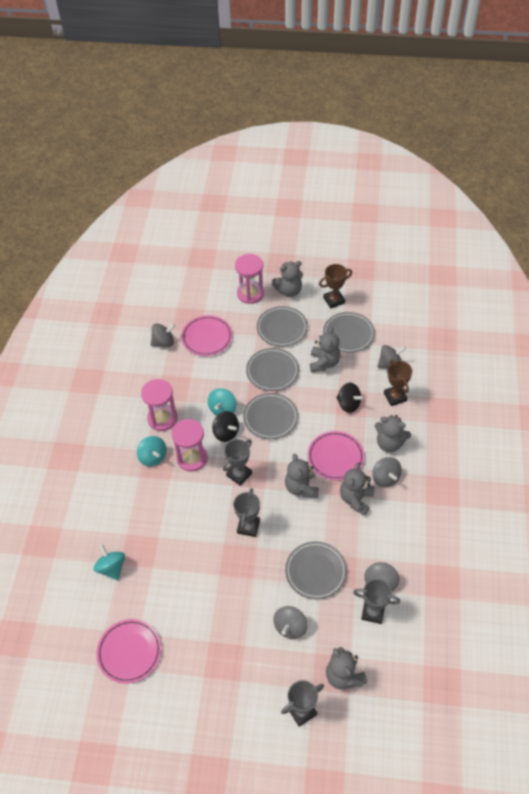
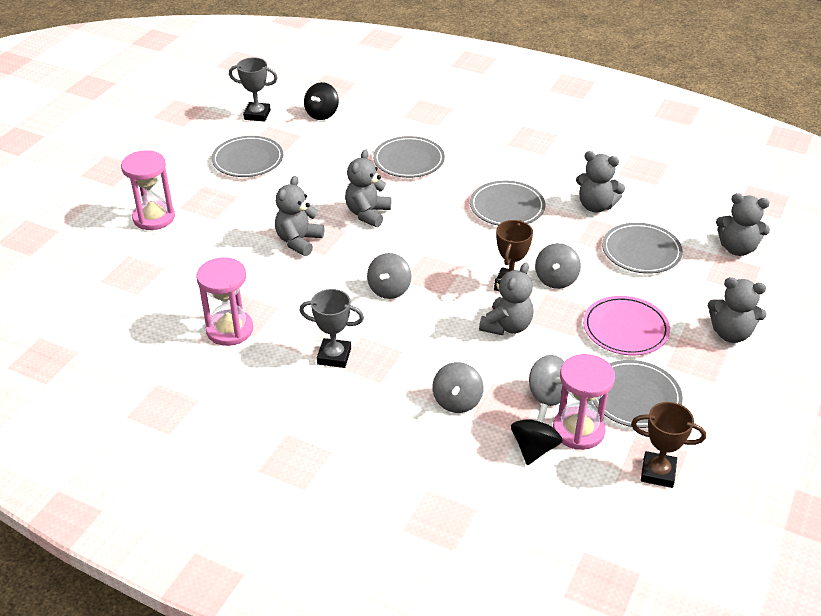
grey spinning top: [151,323,175,347] [273,606,307,639] [364,562,399,591] [372,457,402,488] [377,345,406,368] = 5 -> [367,253,411,299] [433,362,483,413] [529,355,569,406] [535,243,581,289] = 4
grey trophy: [223,439,252,486] [233,488,260,537] [281,680,324,727] [353,579,400,624] = 4 -> [229,57,277,122] [299,289,364,368] = 2
pink plate: [96,619,161,684] [181,315,233,356] [308,431,365,481] = 3 -> [583,296,670,355] = 1
turquoise spinning top: [94,544,125,580] [137,436,167,466] [208,388,236,416] = 3 -> none = 0

